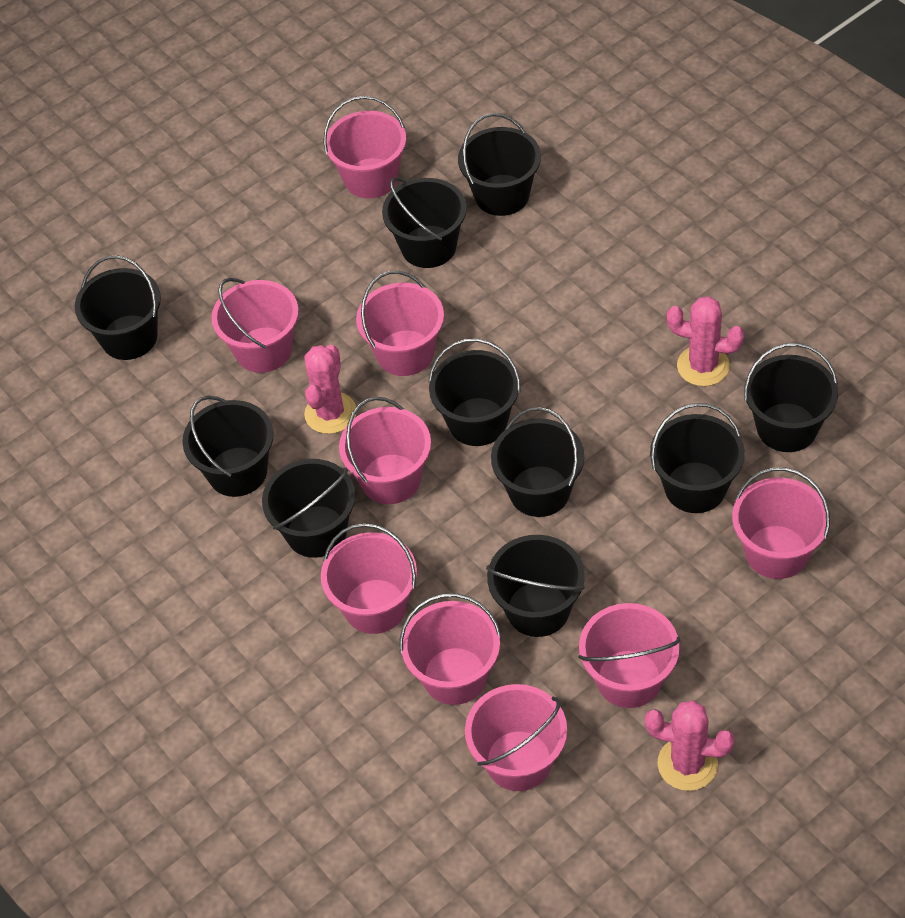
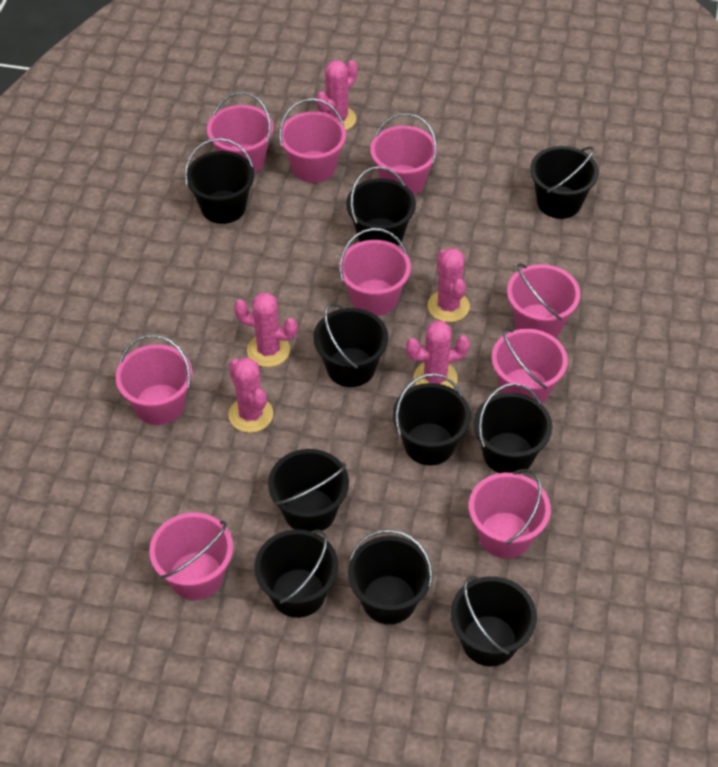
pink cactus: [304,345,356,434] [645,700,735,791] [667,296,744,386] = 3 -> [229,358,273,433] [234,292,298,367] [316,60,357,130] [406,320,470,389] [428,248,470,322] = 5

